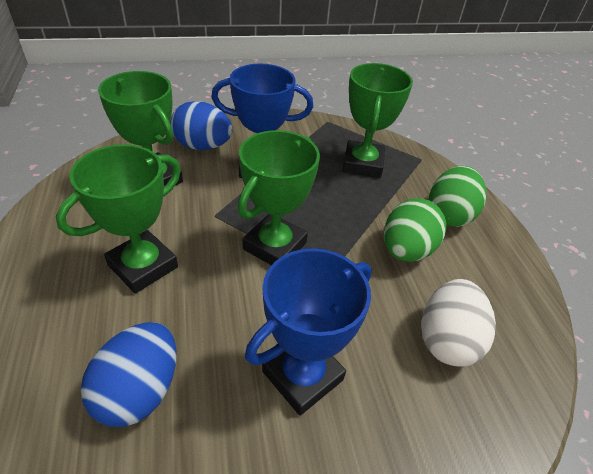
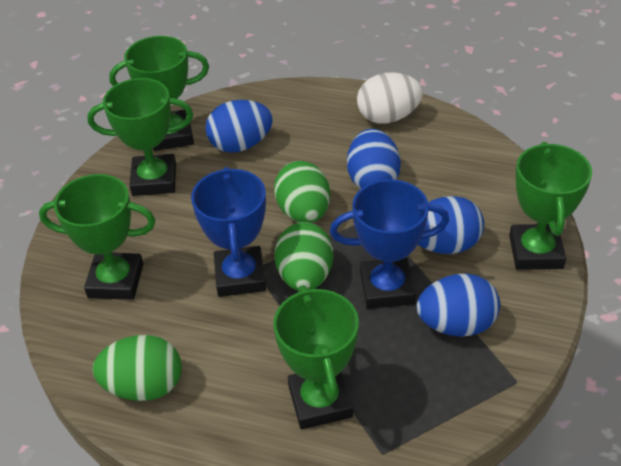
blue egg: [81,322,176,427] [170,101,233,150] = 2 -> [205,100,273,153] [347,129,401,189] [417,273,500,337] [418,196,484,254] = 4
green egg: [384,198,447,262] [429,166,486,227] = 2 -> [93,335,182,401] [274,161,330,223] [274,222,333,290] = 3
green trophy: [56,144,181,294] [98,71,183,186] [238,130,320,265] [343,63,413,178] = 4 -> [39,174,156,300] [87,78,193,196] [109,36,209,151] [273,285,359,429] [509,142,592,270] = 5

